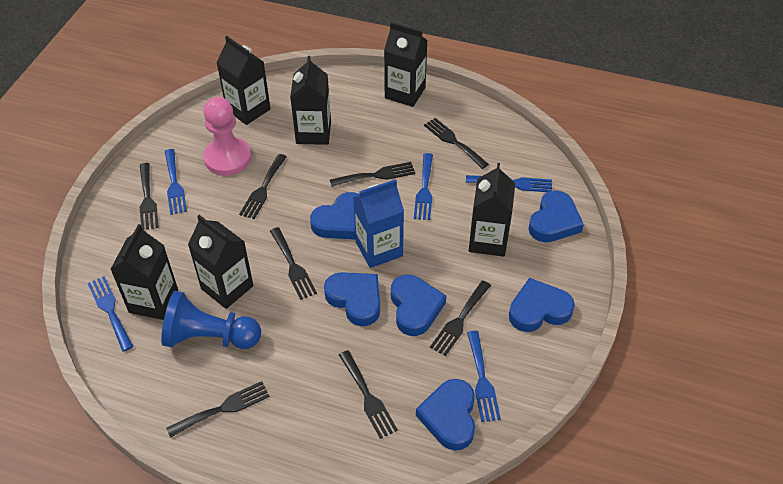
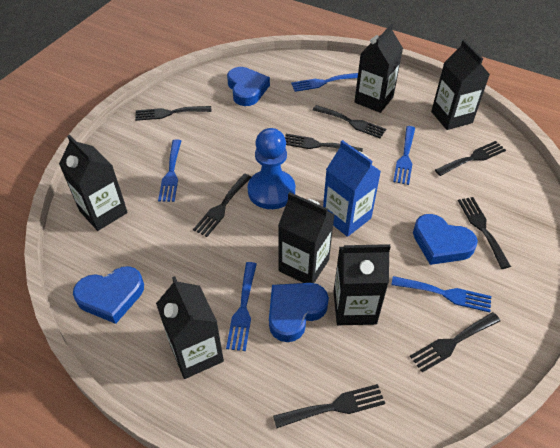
blue heart: [310,192,359,240] [324,272,380,326] [391,275,446,336] [416,379,475,451] [509,278,575,332] [528,190,584,242] = 6 -> [73,266,144,324] [227,67,270,106] [269,283,329,342] [413,214,478,265] = 4
pink pawn: [203,97,251,176] = 1 -> none = 0

